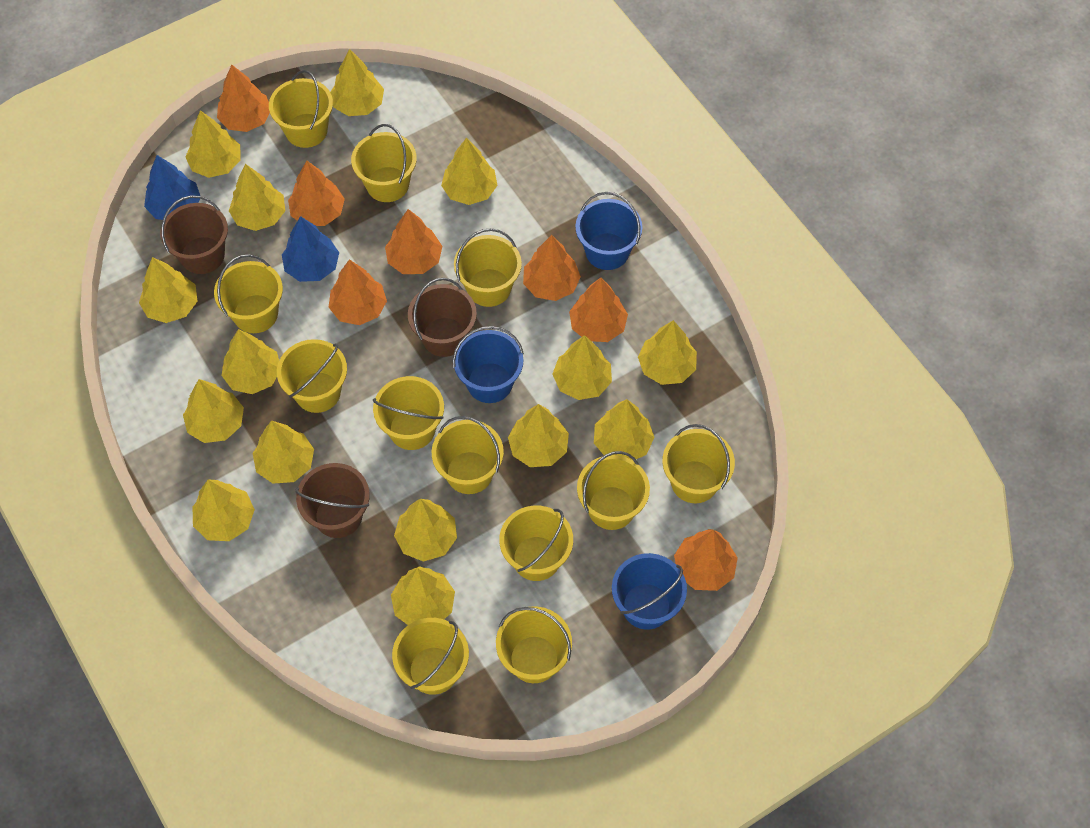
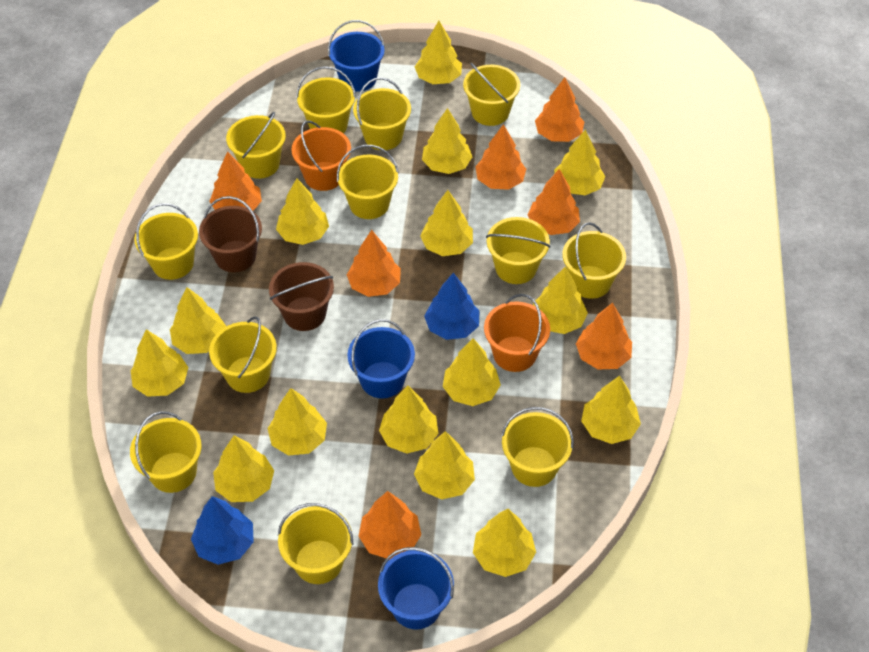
brown bucket: [160,196,228,274] [295,463,370,538] [408,278,477,357] = 3 -> [199,196,262,272] [269,262,334,331] = 2
orange bucket: none = 0 -> [291,120,351,191] [484,294,550,372] = 2

